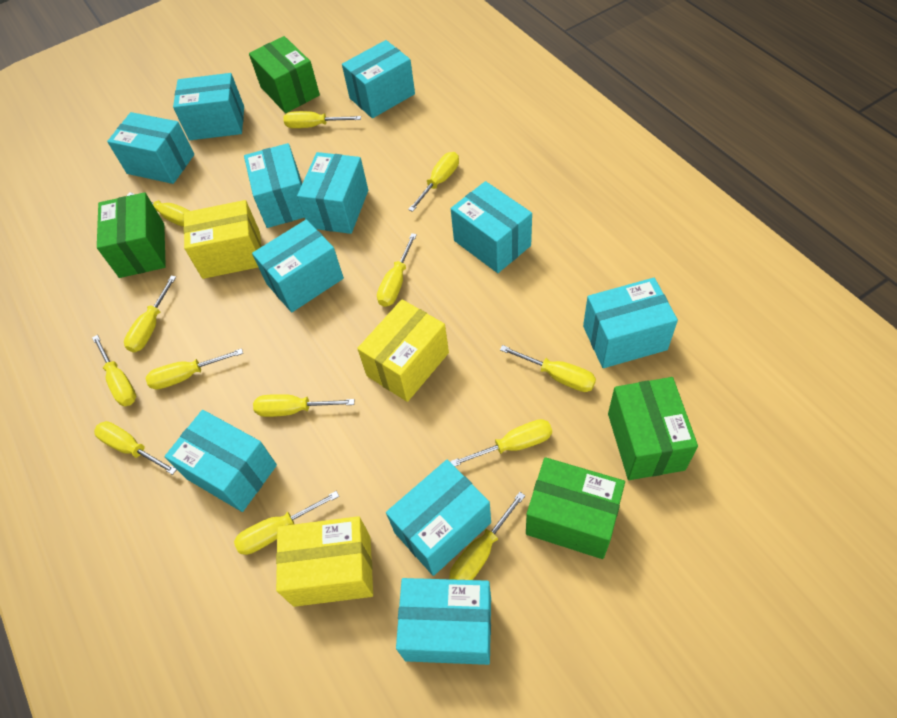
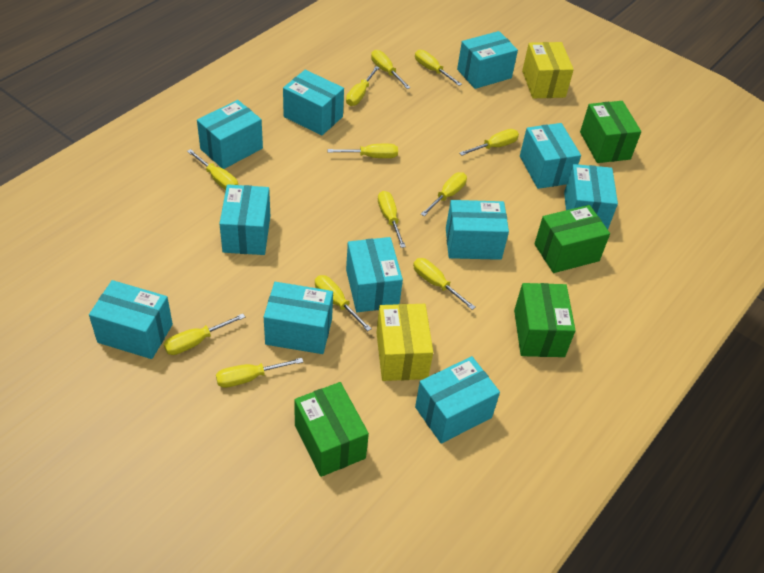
yellow box: [184,200,262,279] [276,516,373,607] [357,299,449,402] = 3 -> [376,304,433,381] [522,42,574,99] = 2
yellow screwdriver: [92,335,136,406] [94,421,177,475] [124,275,176,352] [126,192,189,227] [146,348,243,390] [234,491,339,555] [253,394,355,417] [283,111,361,128] [377,233,417,307] [408,152,459,212] [449,492,525,580] [450,419,552,466] [500,345,596,392] = 13 -> [164,314,245,355] [187,149,238,190] [216,358,303,388] [315,275,372,331] [327,144,398,158] [346,66,380,106] [371,50,411,89] [378,191,406,248] [413,258,476,310] [415,50,462,86] [421,172,467,216] [460,129,519,156] = 12

